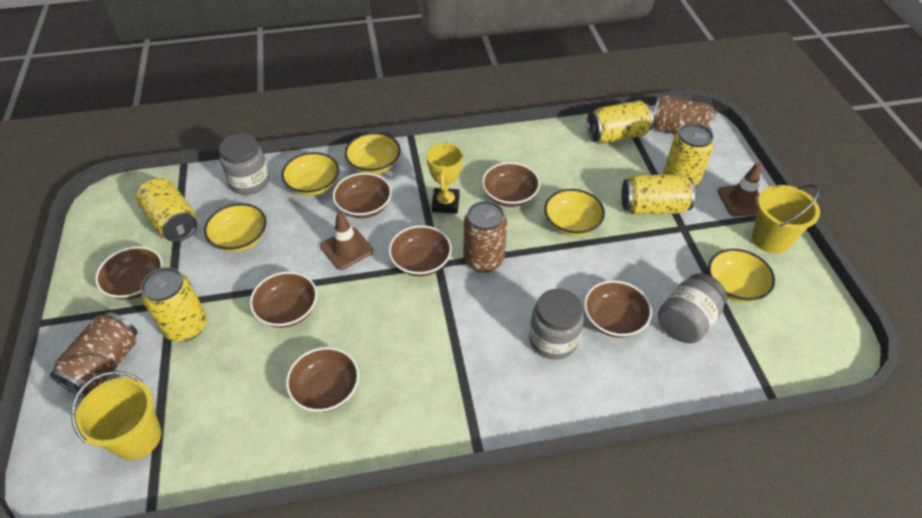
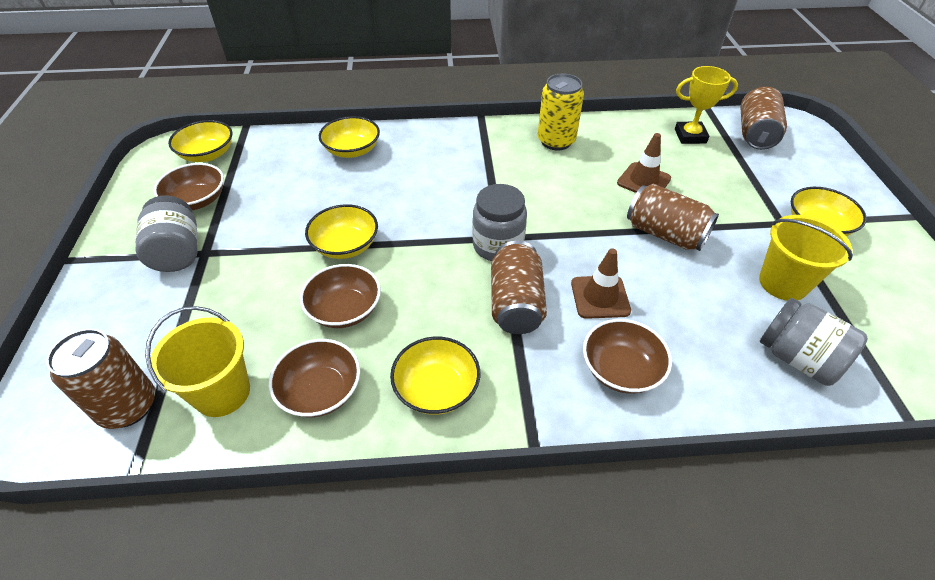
brown bowl: [95,246,163,300] [250,271,317,328] [286,347,359,412] [333,173,392,218] [389,225,452,277] [482,162,540,207] [584,280,652,338] = 7 -> [154,163,224,210] [269,339,360,417] [300,264,381,328] [583,319,672,394] = 4
brown can: [50,312,137,398] [464,201,507,273] [653,95,717,134] = 3 -> [46,329,155,429] [491,241,547,334] [627,184,719,251] [740,87,787,150] = 4
yellow can: [136,178,197,242] [141,267,207,341] [587,100,654,144] [621,174,695,214] [663,123,714,187] = 5 -> [538,74,584,150] = 1

